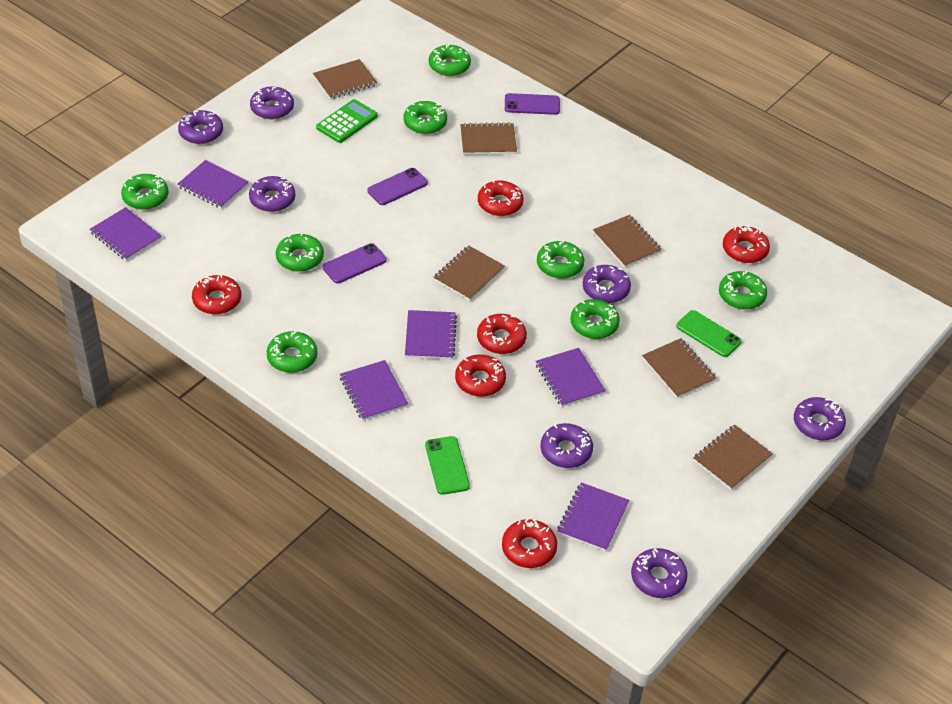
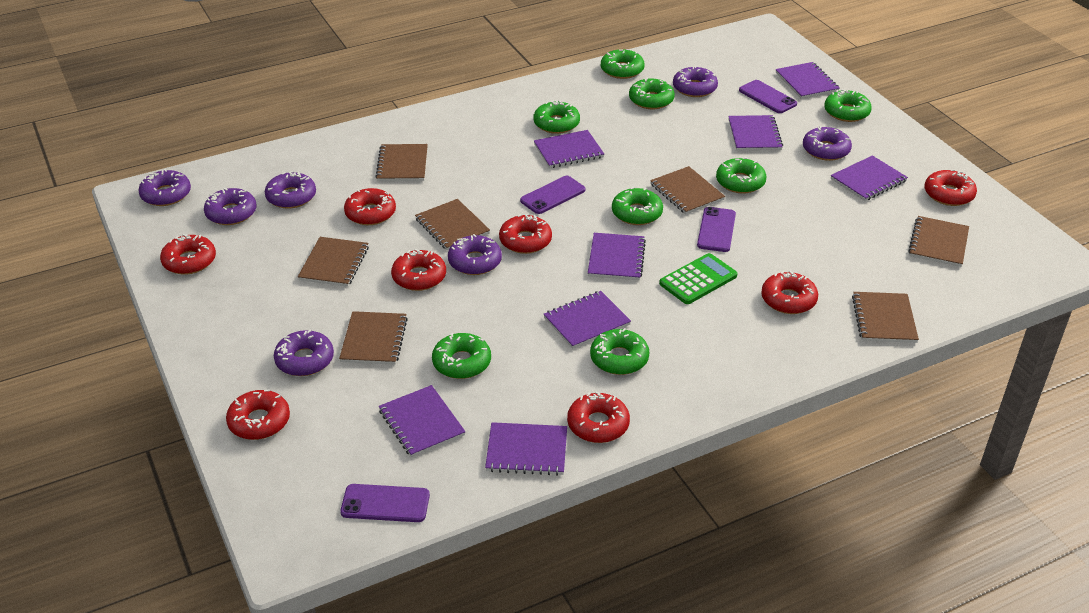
brown notebook: [313,59,377,99] [433,245,505,301] [460,122,517,155] [593,215,662,267] [642,338,716,398] [693,425,773,490] = 6 -> [298,237,369,287] [339,311,408,365] [375,144,428,181] [415,199,490,250] [650,166,725,214] [852,292,919,343] [908,216,969,267] = 7
green phone: [425,436,470,495] [676,310,742,357] = 2 -> none = 0
purple notebook: [90,207,162,261] [178,160,249,208] [340,360,409,421] [405,310,457,360] [536,348,606,407] [557,482,629,551] = 6 -> [379,385,466,457] [485,422,567,476] [534,130,604,168] [543,291,631,349] [588,233,646,280] [728,115,783,151] [775,62,840,99] [831,155,908,201] = 8
purple phone: [323,243,387,284] [367,168,428,205] [505,93,560,115] = 3 -> [340,484,430,522] [520,176,585,214] [697,207,736,252] [739,80,797,113] = 4
red donut: [192,275,241,314] [455,354,506,397] [477,314,527,354] [478,180,524,216] [502,519,557,568] [723,225,770,263] = 6 -> [160,234,216,275] [226,389,290,440] [344,188,396,225] [391,249,446,291] [499,214,552,254] [567,391,630,443] [761,271,818,314] [924,169,977,206] = 8

